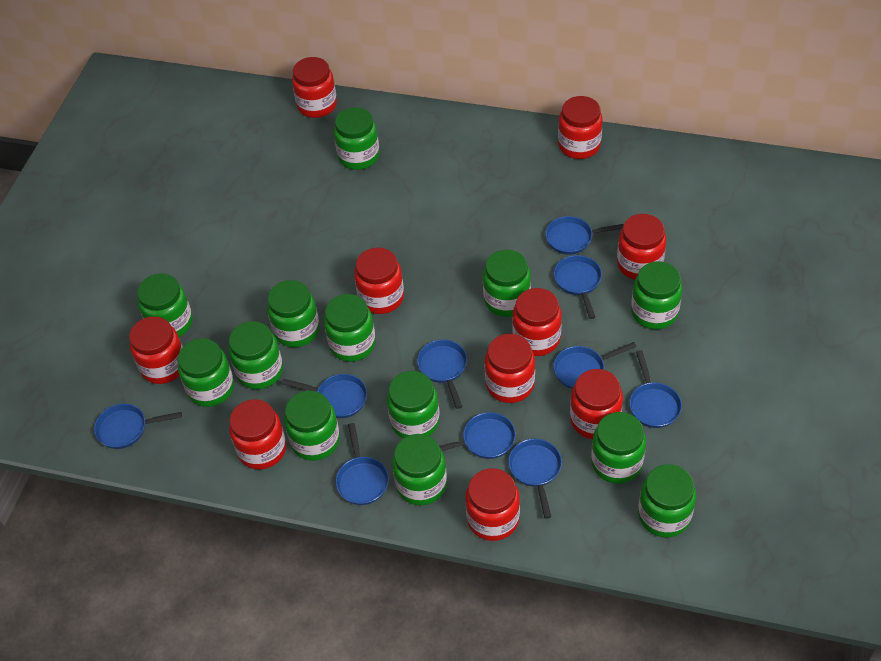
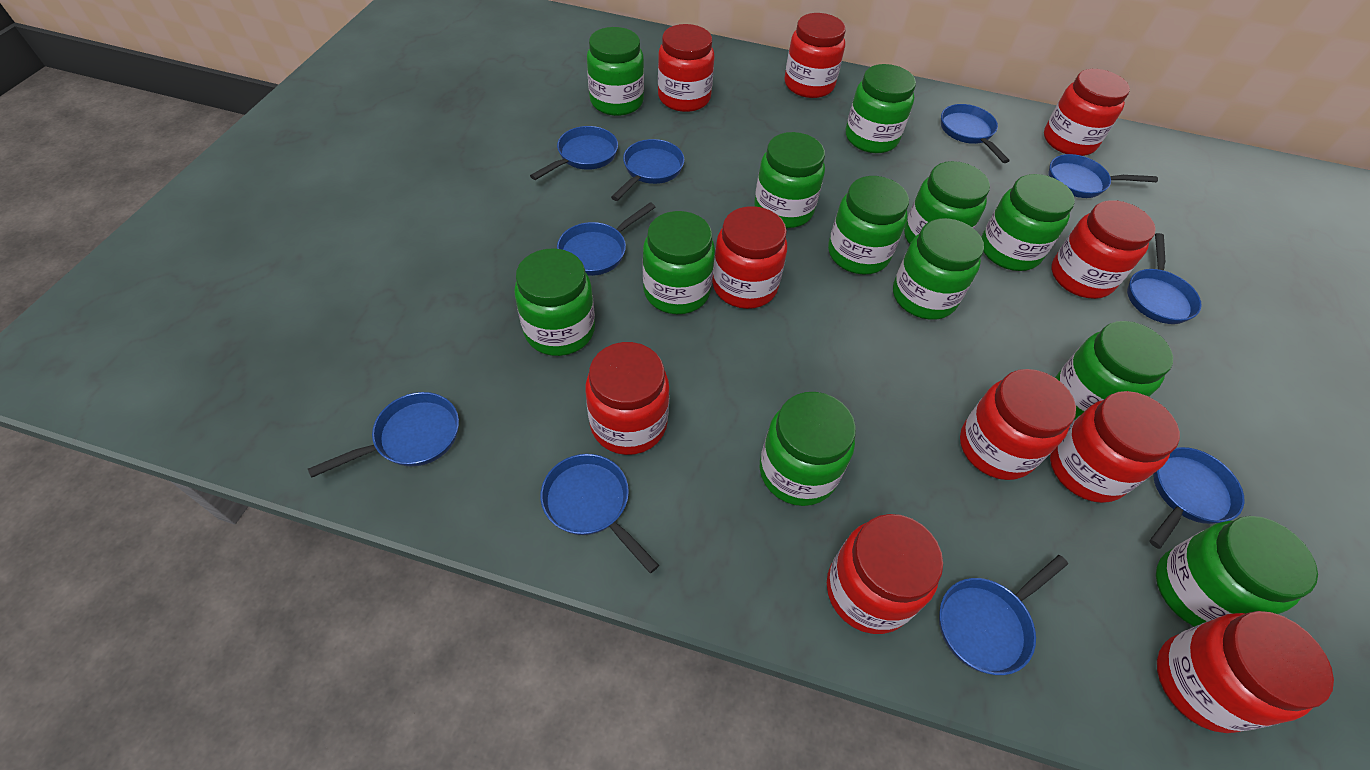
green jar: [137,273,193,337] [178,338,234,407] [229,321,283,389] [267,280,320,347] [284,391,340,461] [324,294,376,362] [334,107,380,170] [387,371,440,439] [392,434,447,505] [483,250,531,317] [591,412,646,484] [631,261,683,329] [638,464,696,537] = 13 -> [514,248,595,356] [587,27,644,116] [643,211,715,314] [754,132,825,228] [760,392,856,506] [828,176,909,275] [846,64,916,153] [893,218,984,320] [904,161,990,244] [981,174,1075,271] [1055,321,1173,420] [1156,516,1318,627] = 12

